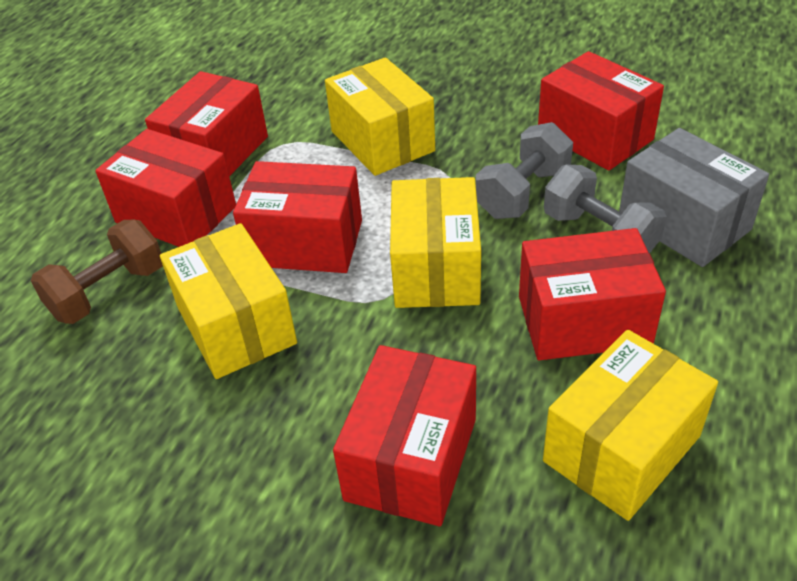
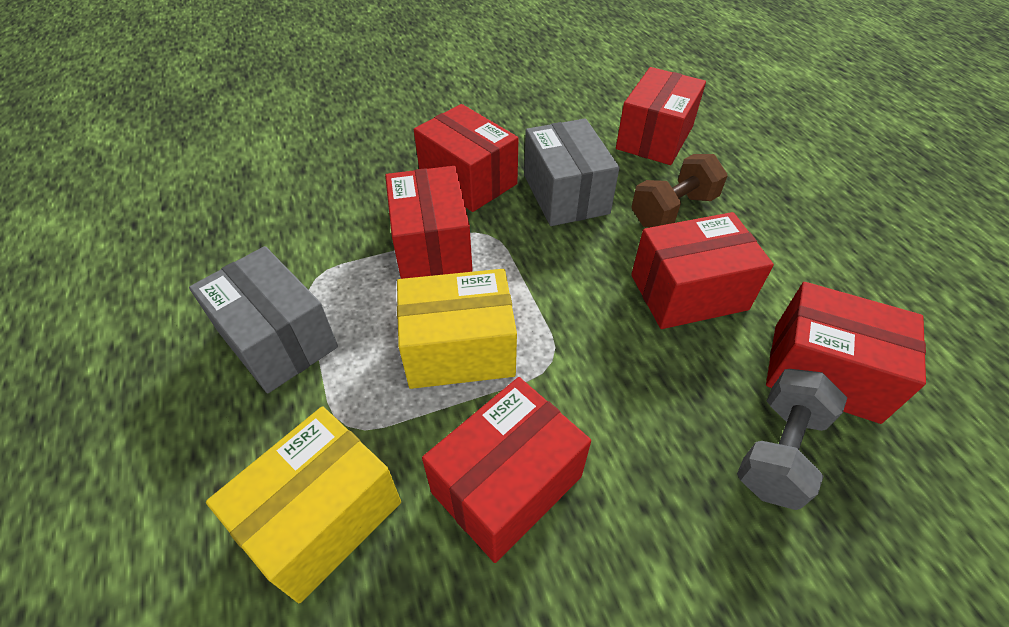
grey box: [619,128,769,267] = 1 -> [189,246,338,393] [524,118,619,226] = 2
grey dumbbell: [476,122,573,219] [544,165,667,253] = 2 -> [737,369,847,510] = 1
yellow box: [160,223,297,379] [325,57,435,176] [390,177,481,308] [543,330,718,521] = 4 -> [206,406,401,603] [397,269,517,389] = 2

